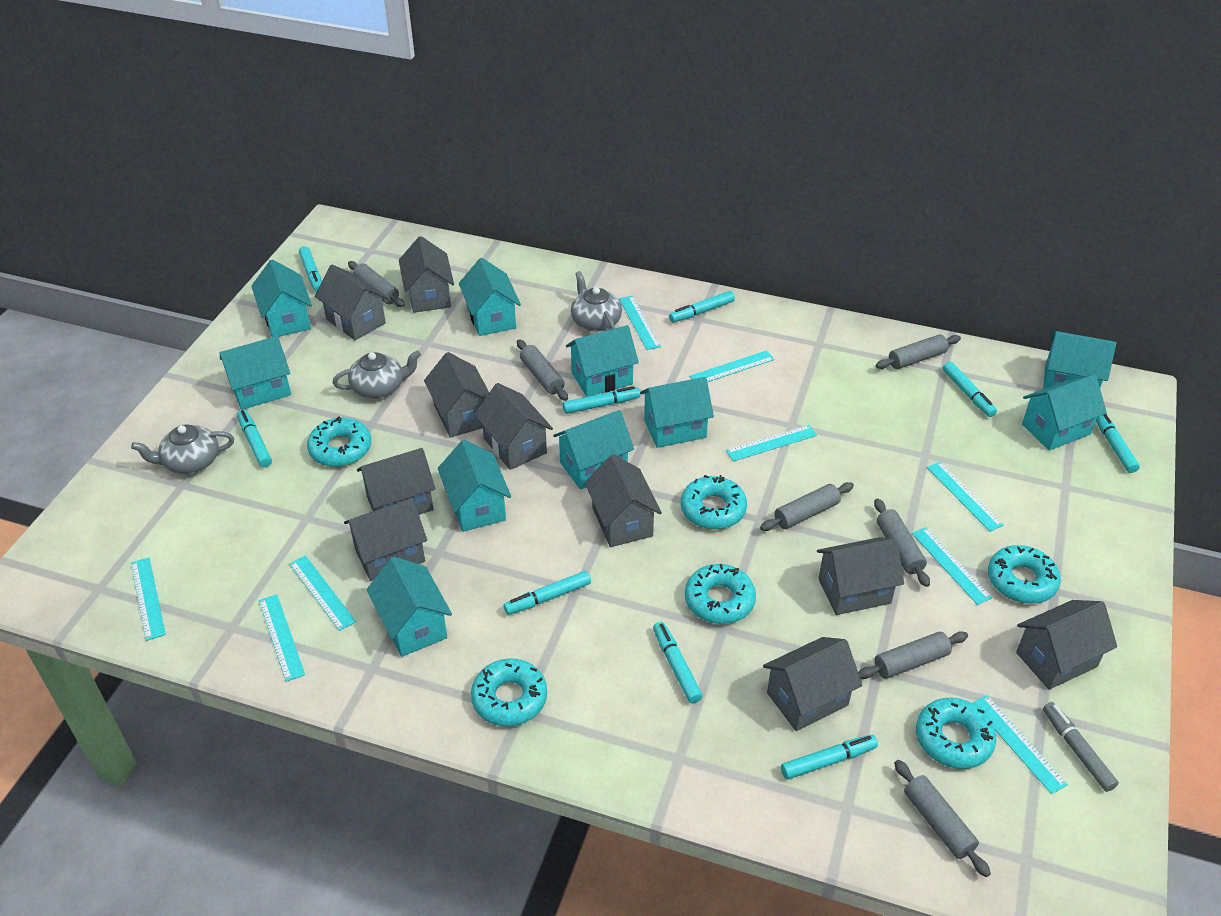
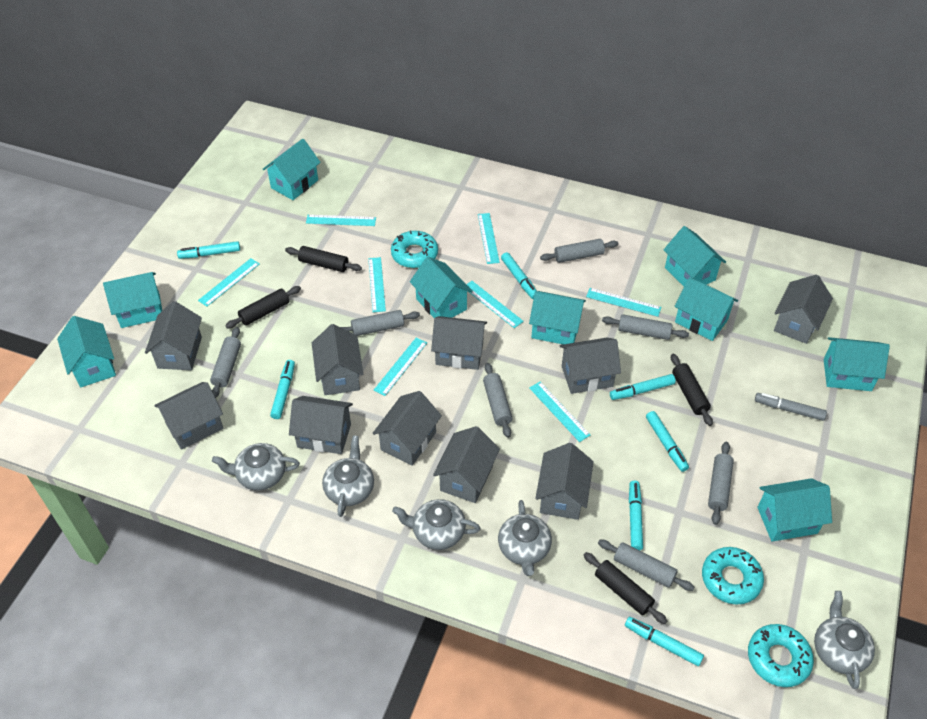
black rolling pin: none = 0 -> [225,286,301,328] [285,246,362,272] [583,552,667,624] [671,354,713,426] = 4
grey teapot: [131,424,234,474] [333,350,421,399] [571,271,622,332] = 3 -> [212,443,300,490] [322,435,374,517] [392,499,480,550] [498,500,552,576] [814,591,875,689] = 5
turquoise donut: [307,416,371,467] [471,658,547,726] [681,475,747,529] [685,564,756,624] [916,698,996,769] [988,545,1061,604] = 6 -> [391,230,438,268] [702,547,764,605] [748,624,814,687] = 3
turquoise house: [220,336,291,410] [252,260,312,337] [366,557,452,657] [438,440,511,532] [459,258,521,336] [553,410,634,490] [566,325,639,397] [640,377,714,448] [1022,375,1107,450] [1043,331,1116,389] = 10 -> [57,316,116,387] [103,272,162,328] [262,139,321,200] [410,257,473,318] [529,291,586,345] [664,226,726,286] [675,277,738,341] [757,478,832,542] [824,337,890,391] = 9
turquoise marker: [237,409,272,467] [299,246,322,292] [504,571,591,615] [563,386,640,414] [653,622,703,703] [669,291,735,323] [781,735,878,779] [943,361,997,417] [1096,414,1140,473] = 9 -> [177,241,240,259] [270,360,295,419] [501,252,537,299] [610,374,676,400] [625,617,704,666] [629,481,643,551] [646,411,689,472] = 7
turquoise ruler: [131,557,166,641] [259,594,305,682] [289,555,356,631] [619,296,661,350] [690,350,775,382] [726,425,817,462] [912,527,992,605] [927,461,1004,532] [973,695,1068,794] = 9 -> [198,258,260,307] [306,215,376,226] [368,257,386,312] [374,338,427,396] [466,281,524,328] [478,213,500,264] [529,382,590,442] [586,288,661,317] = 8

